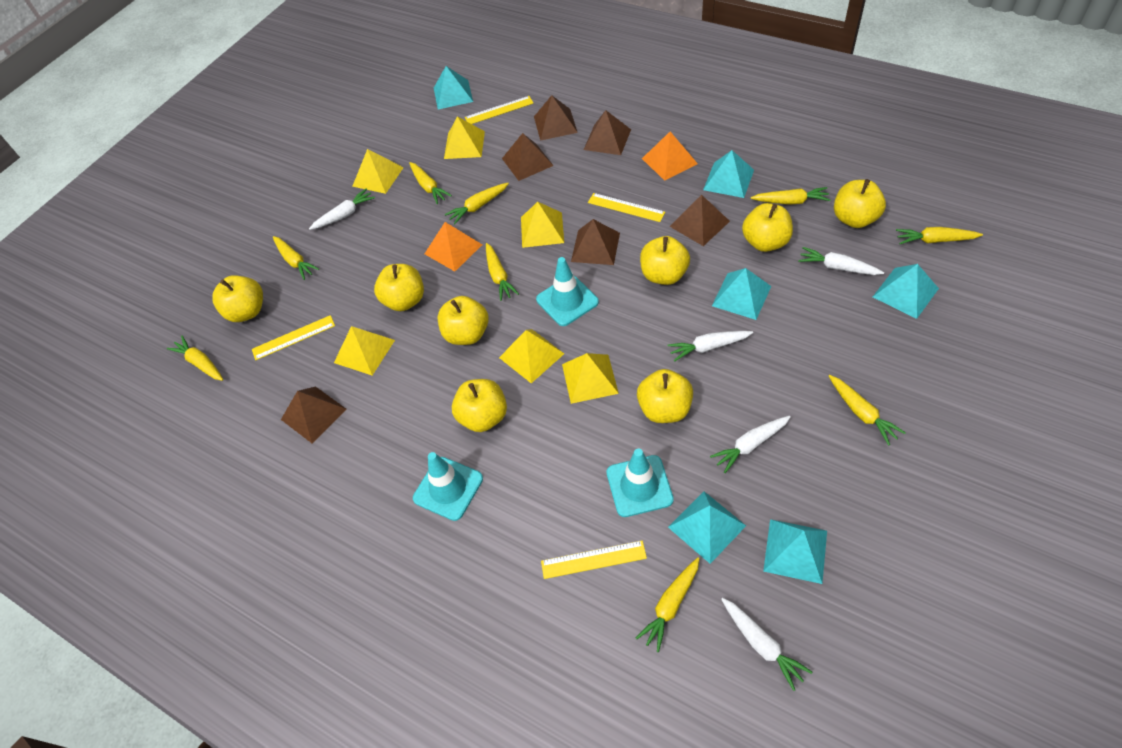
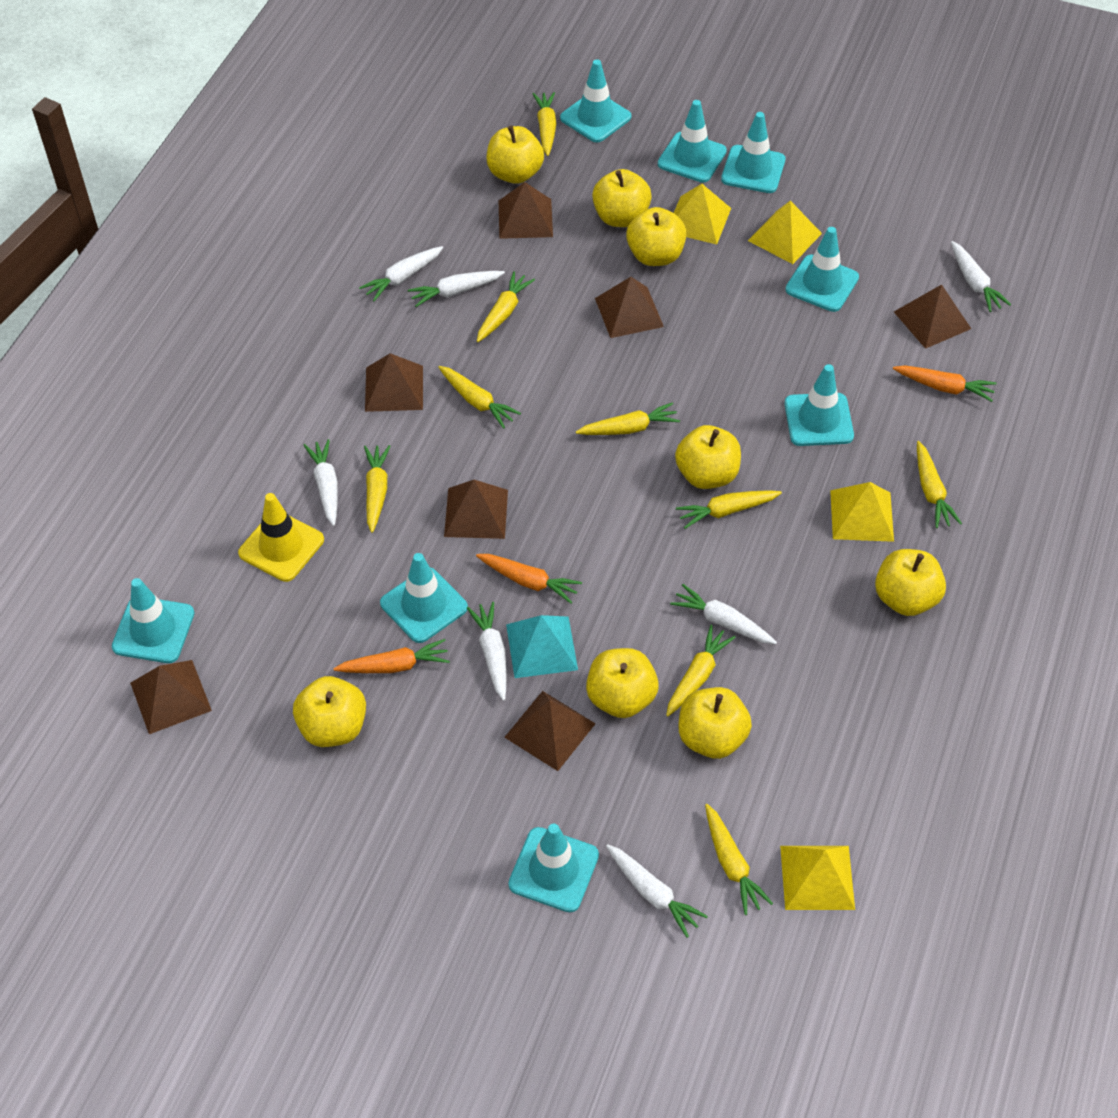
brown pyramid: [281,386,347,443] [502,133,554,181] [534,95,578,141] [571,219,620,265] [584,110,631,155] [669,195,730,246] = 6 -> [130,660,212,734] [365,353,423,412] [444,480,508,539] [499,182,553,239] [504,691,596,771] [595,277,664,338] [894,284,971,349] = 7
orange carrot: none = 0 -> [333,639,450,673] [476,554,582,604] [893,365,997,402] = 3
orange pyramid: [425,222,482,271] [642,132,698,181] = 2 -> none = 0
turquoise pyramid: [434,66,473,109] [668,491,746,564] [703,150,754,198] [712,268,771,320] [763,519,827,584] [873,264,939,319] = 6 -> [506,615,578,678] = 1
turquoise traffic cone: [413,452,483,521] [536,257,599,326] [607,449,674,517] = 3 -> [112,578,195,663] [380,553,468,643] [508,824,599,912] [560,59,631,142] [658,100,727,183] [721,112,785,193] [784,364,854,446] [785,227,859,312] = 8
white carrot: [309,189,375,230] [667,331,753,362] [710,416,791,473] [721,598,812,691] [798,247,884,275] = 5 -> [304,439,338,526] [359,246,443,301] [408,271,505,307] [467,602,506,701] [606,844,708,938] [670,584,777,644] [951,241,1011,312] = 7
yellow pyramid: [334,326,395,376] [352,149,404,194] [444,116,485,159] [499,329,564,383] [521,202,564,248] [562,353,619,404] = 6 -> [674,184,731,244] [748,201,822,264] [780,846,855,910] [830,482,894,542] = 4
yellow ruler: [252,315,335,360] [465,96,533,124] [541,541,647,579] [588,193,665,222] = 4 -> none = 0
yellow traffic cone: none = 0 -> [238,493,324,582] = 1

